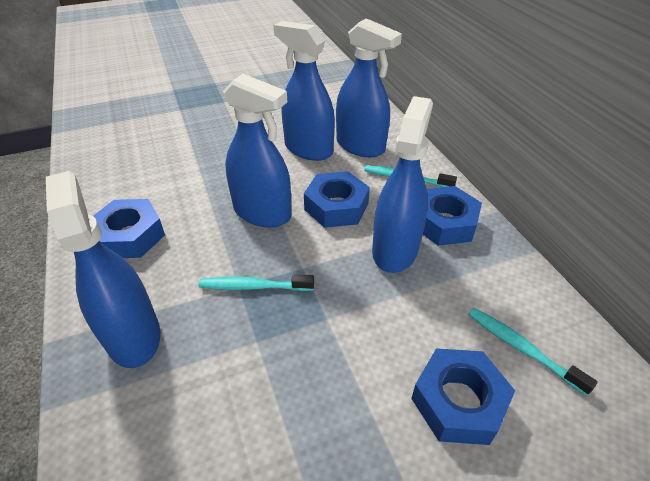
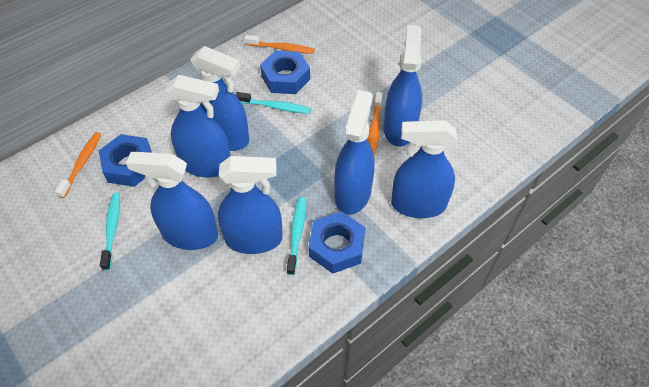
blue nut: [93,199,165,258] [304,171,370,228] [411,348,515,445] [423,186,482,246] = 4 -> [99,134,152,187] [260,51,310,94] [308,211,366,274] = 3
blue spray bottle: [46,171,160,368] [223,74,291,227] [273,21,335,161] [336,18,402,157] [372,96,433,273] = 5 -> [126,152,218,250] [166,75,230,177] [190,46,249,151] [218,156,283,254] [334,90,375,214] [384,25,422,146] [391,120,457,218] = 7
orange toothbrush: none = 0 -> [55,132,102,198] [245,35,315,54] [368,92,382,156] = 3

